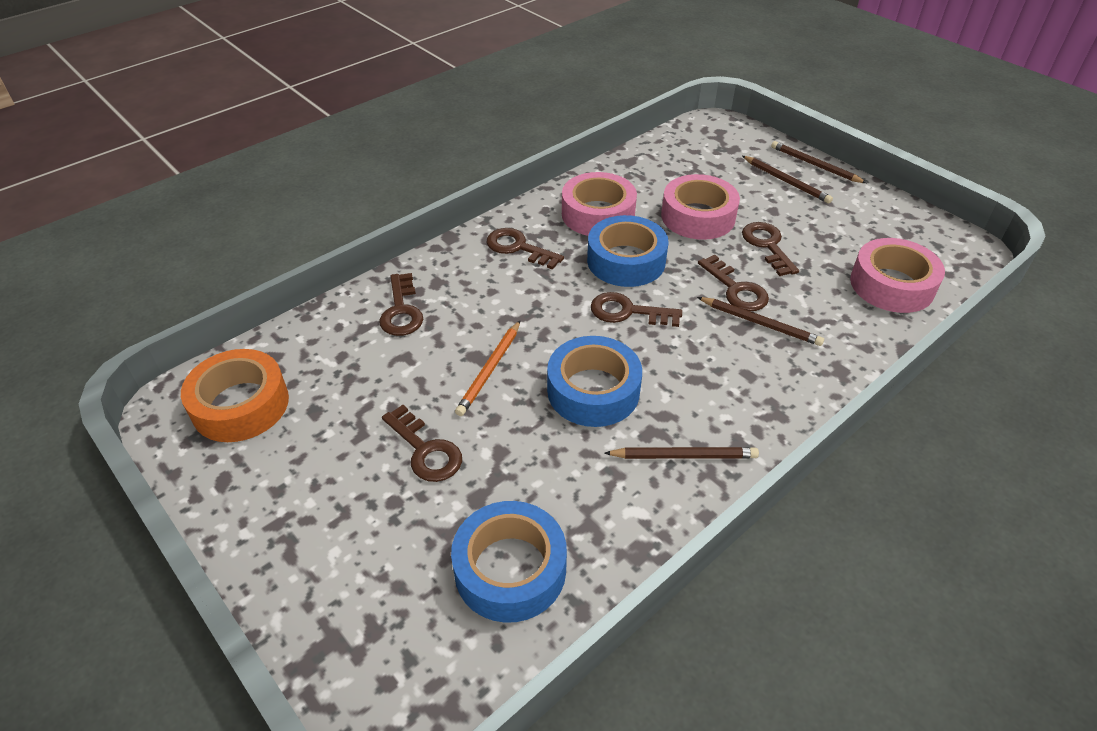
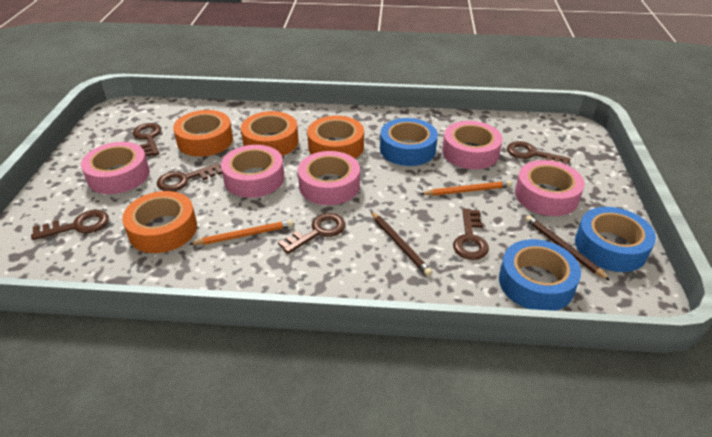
brown pencil: [604,447,759,459] [697,297,824,346] [742,156,833,204] [771,141,866,183] = 4 -> [371,211,433,276] [525,215,610,281] = 2
orange pencil: [455,321,520,416] = 1 -> [189,220,293,245] [421,181,512,196] = 2
orange tape: [181,349,289,442] = 1 -> [122,191,197,253] [173,110,233,157] [241,111,298,156] [307,116,364,159] = 4
pink tape: [562,172,637,236] [661,174,740,240] [850,238,945,313] = 3 -> [81,142,150,194] [221,145,284,198] [298,151,360,205] [442,121,503,169] [515,160,585,216] = 5

